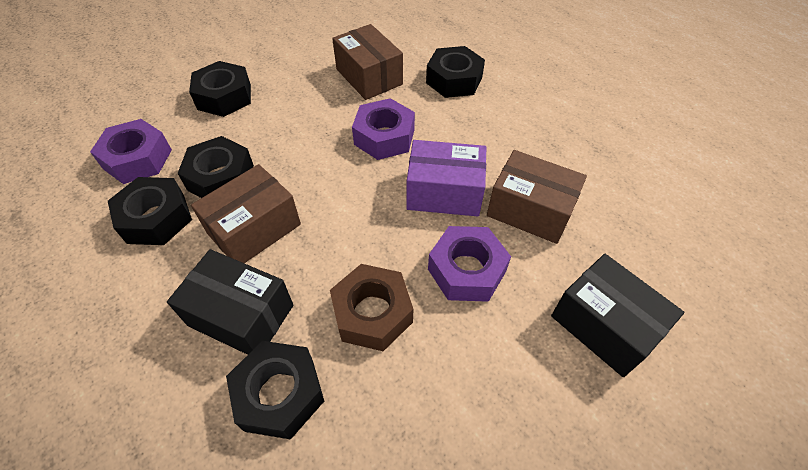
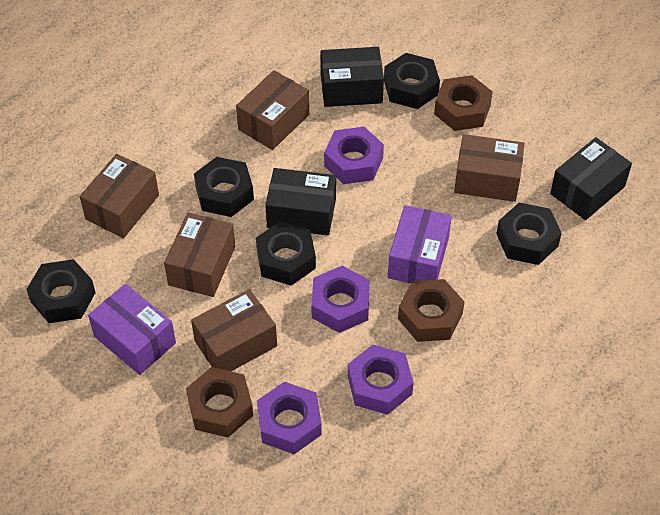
black box: [167,249,293,355] [551,254,685,377] = 2 -> [265,168,336,235] [321,47,384,107] [550,137,632,220] = 3
brown box: [191,164,301,263] [332,24,403,100] [487,150,587,244] = 3 -> [80,154,159,238] [164,212,235,297] [191,289,277,371] [236,70,309,150] [454,134,525,202] = 5
brown nut: [330,264,413,351] = 1 -> [186,367,253,437] [398,279,464,342] [434,75,493,131] = 3
purple box: [406,140,486,217] = 1 -> [88,284,176,375] [388,205,452,284] = 2
purple nut: [90,119,172,184] [352,98,415,160] [428,226,511,302] = 3 -> [257,382,322,454] [311,266,370,333] [324,127,384,184] [348,345,414,415] = 4

